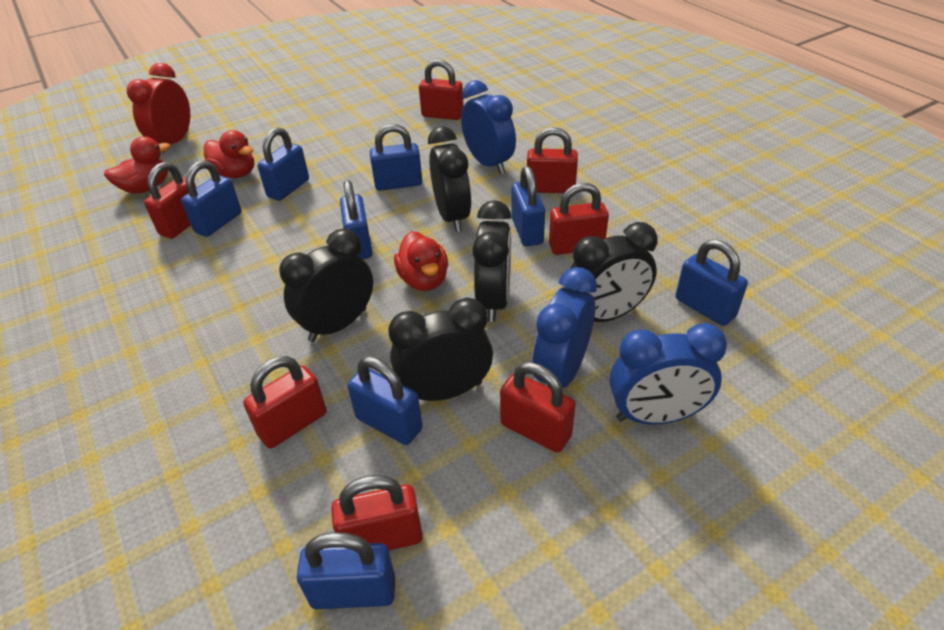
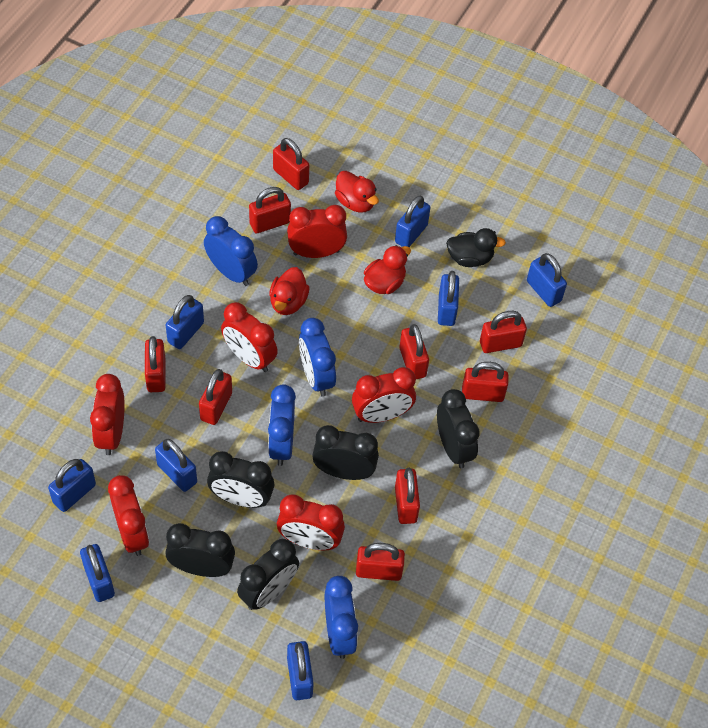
black duck: none = 0 -> [446,228,506,267] = 1
blue clock: [461,80,516,174] [532,267,597,388] [610,323,727,425] = 3 -> [204,216,258,286] [268,384,296,466] [299,318,336,397] [325,576,358,659] = 4
red clock: [127,63,190,153] = 1 -> [90,374,125,455] [108,475,149,556] [221,302,278,372] [277,494,345,550] [287,205,347,258] [352,367,416,423] = 6
red padlock: [144,162,197,239] [243,356,327,448] [331,475,423,551] [419,59,464,120] [500,362,576,453] [527,127,578,193] [549,183,609,255] = 7 -> [145,336,165,392] [199,369,232,425] [249,187,291,233] [273,138,309,190] [356,543,405,581] [395,467,420,524] [399,324,429,379] [462,362,509,402] [480,311,527,353] = 9

